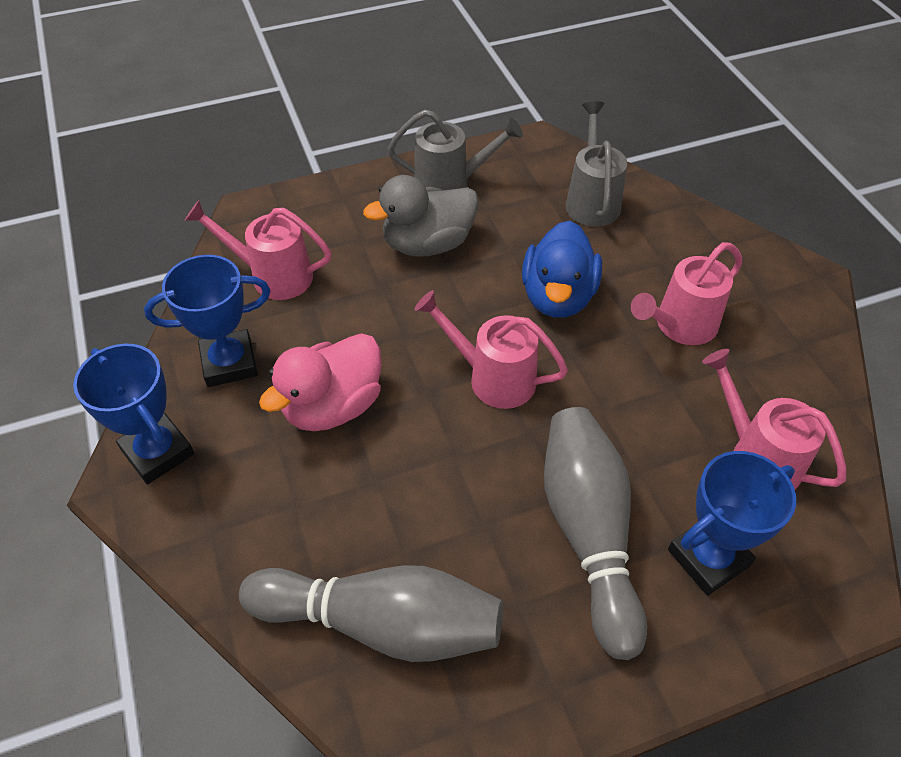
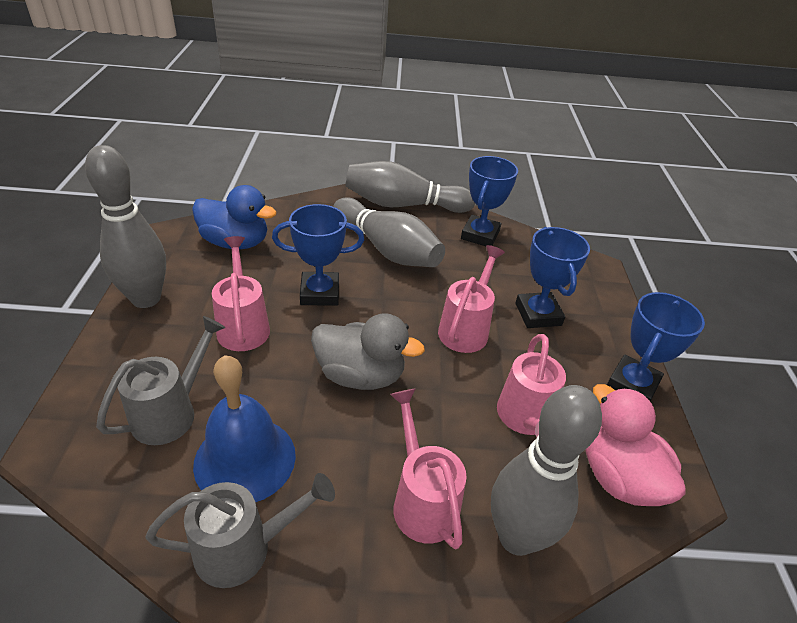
blue bell: none = 0 -> [193,355,296,502] = 1
blue trophy: [73,344,194,484] [144,255,270,387] [668,451,796,595] = 3 -> [272,204,364,306] [461,156,518,246] [515,227,590,328] [607,292,705,401] = 4
grey bowling pin: [239,565,503,662] [544,407,647,660] = 2 -> [85,145,166,308] [333,197,445,267] [345,161,476,213] [491,385,602,556] = 4

